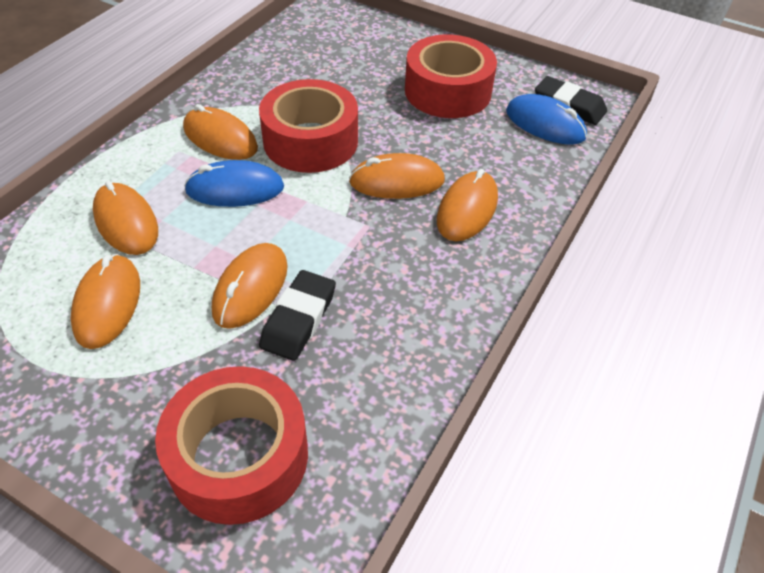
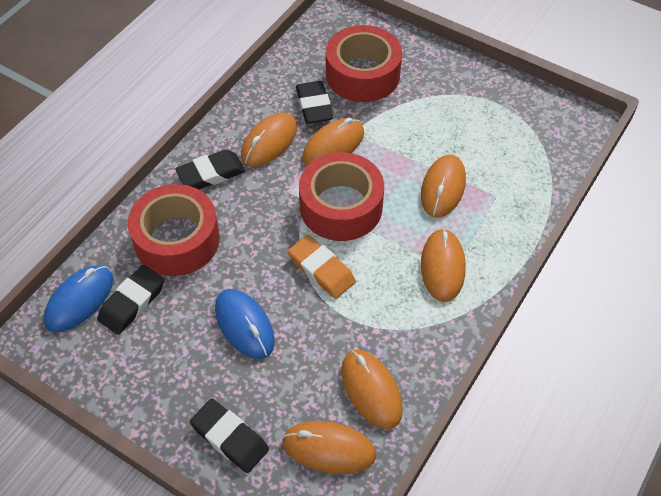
black eraser: [259,270,336,361] [535,76,607,125] = 2 -> [97,265,164,335] [175,150,245,190] [190,399,269,473] [296,81,333,124] = 4
orange eraser: none = 0 -> [288,235,356,299] = 1

